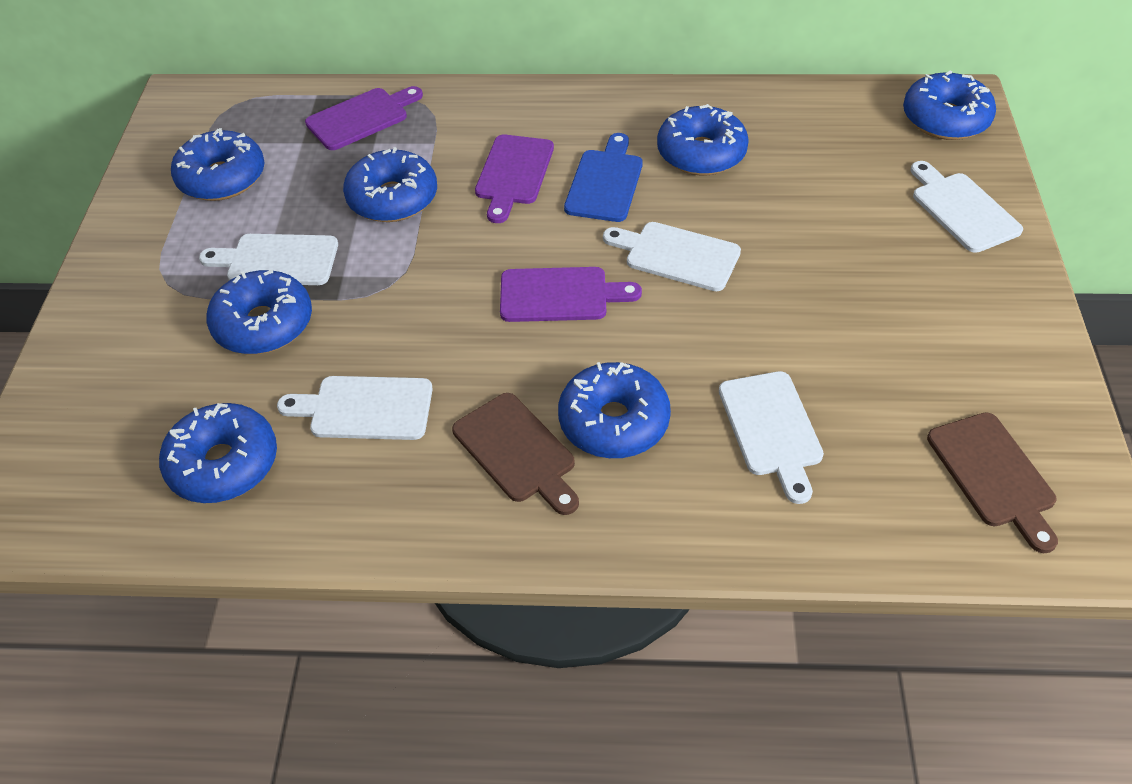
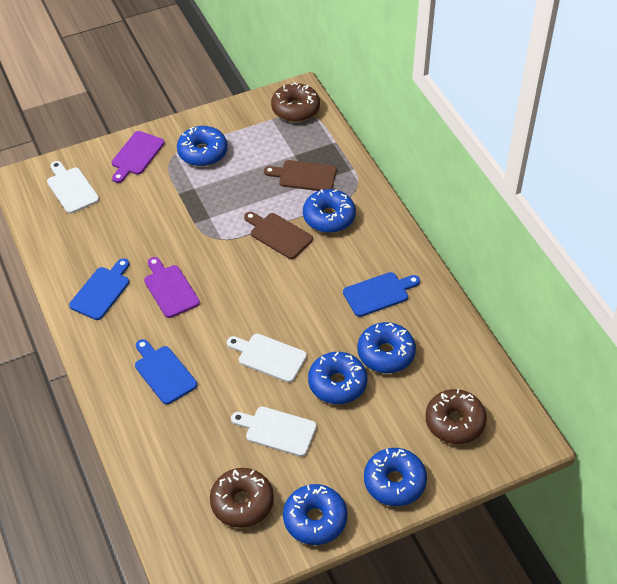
blue cutting board: [564,133,643,222] = 1 -> [69,258,129,320] [135,339,197,405] [343,272,420,317] = 3
blue donut: [159,403,277,503] [171,128,264,201] [207,269,312,354] [343,147,437,222] [558,362,671,458] [657,104,749,176] [903,71,996,140] = 7 -> [177,126,228,166] [283,484,347,545] [303,189,356,233] [308,352,367,404] [358,322,416,373] [364,448,427,506] = 6
brown donut: none = 0 -> [210,468,274,528] [271,82,320,122] [425,389,487,444] = 3
purple cutting board: [305,86,423,150] [475,134,554,223] [500,267,642,322] = 3 -> [112,131,164,183] [144,257,200,318] = 2
white cutting board: [199,234,338,285] [277,376,433,440] [603,222,741,291] [719,371,824,504] [910,161,1023,253] = 5 -> [47,161,99,214] [227,334,307,383] [231,407,317,457] = 3

